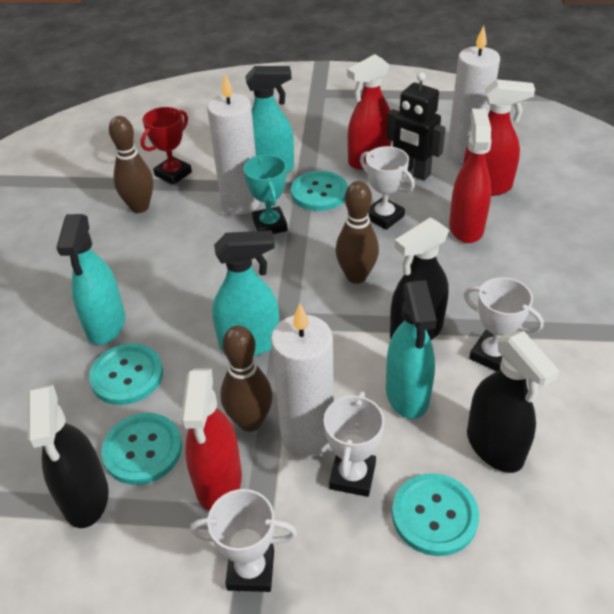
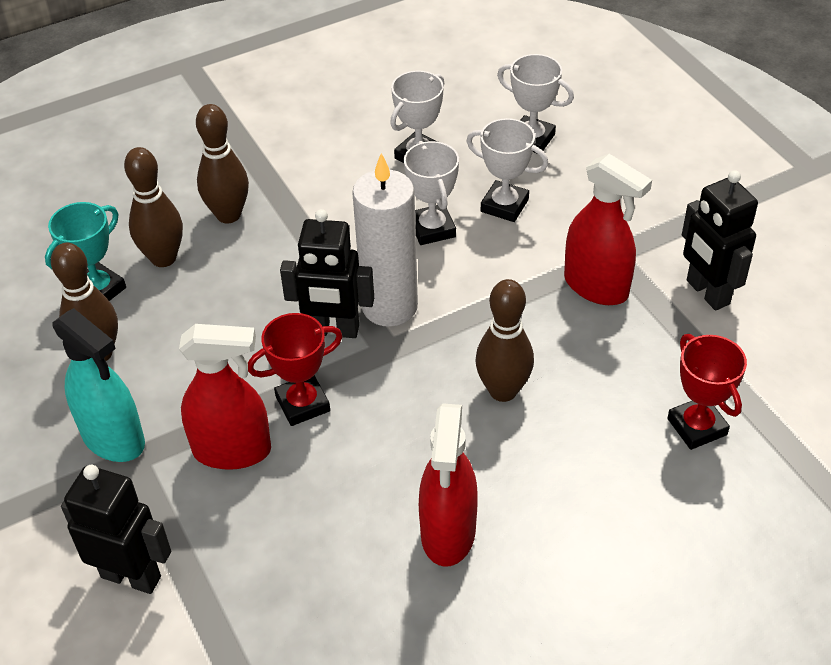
black robot: [387,72,446,181] = 1 -> [61,465,171,594] [280,209,374,338] [682,170,758,311] = 3
black spray bottle: [28,385,109,528] [390,217,449,340] [467,331,560,473] = 3 -> none = 0
brown bowling pin: [109,116,153,213] [220,326,273,432] [336,181,379,284] = 3 -> [51,243,118,361] [124,147,183,267] [196,104,249,223] [475,279,534,402] = 4
red spray bottle: [181,369,242,511] [347,54,391,170] [449,109,492,243] [463,79,535,196] = 4 -> [179,324,271,470] [419,403,478,567] [564,154,652,305] = 3
red trophy: [140,107,192,185] = 1 -> [248,313,343,426] [667,334,747,450] = 2
turquoise button: [89,343,163,405] [101,413,182,485] [291,171,348,211] [392,473,479,556] = 4 -> none = 0
turquoise spray bottle: [56,214,125,345] [212,230,279,356] [245,66,294,173] [386,280,437,419] = 4 -> [52,308,145,462] = 1
white candle: [207,74,260,215] [271,303,334,458] [447,26,500,163] = 3 -> [352,153,418,327] = 1

